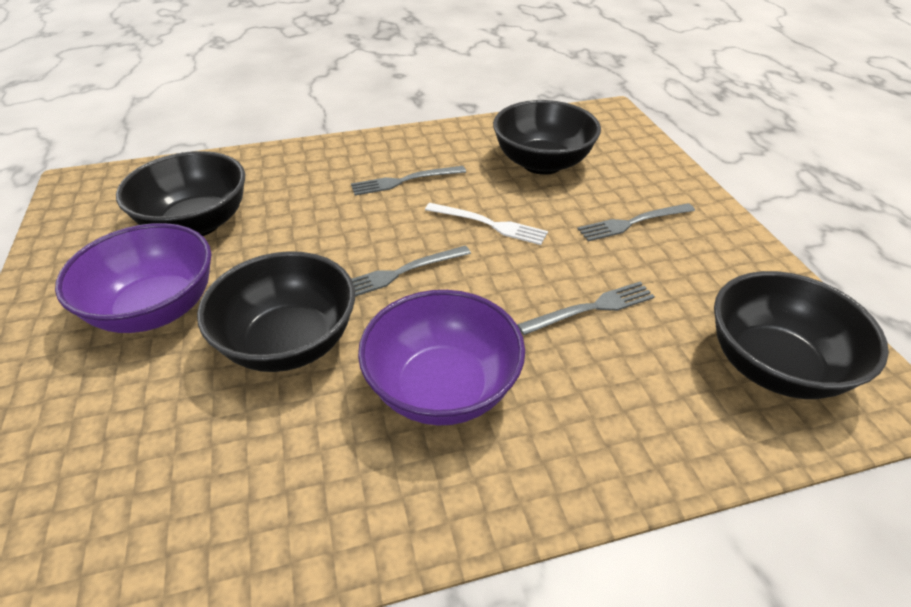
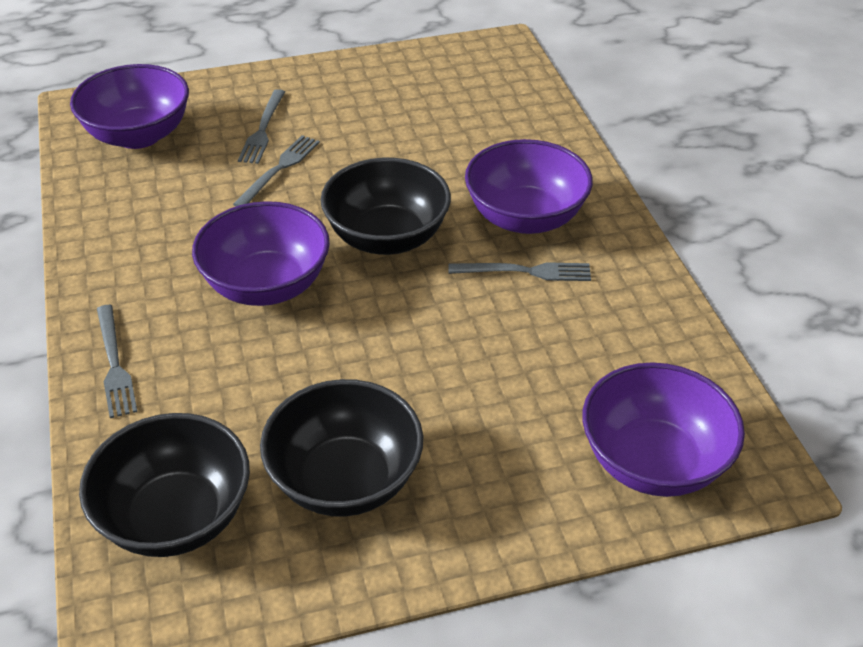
black bowl: [116,151,245,236] [197,251,355,372] [493,100,601,175] [714,271,889,399] = 4 -> [79,413,250,557] [260,379,423,517] [320,158,451,255] = 3
purple bowl: [55,223,211,333] [358,290,525,426] = 2 -> [70,64,189,149] [192,201,330,306] [465,139,593,234] [582,362,745,497] = 4
white fork: [425,203,548,245] = 1 -> none = 0

